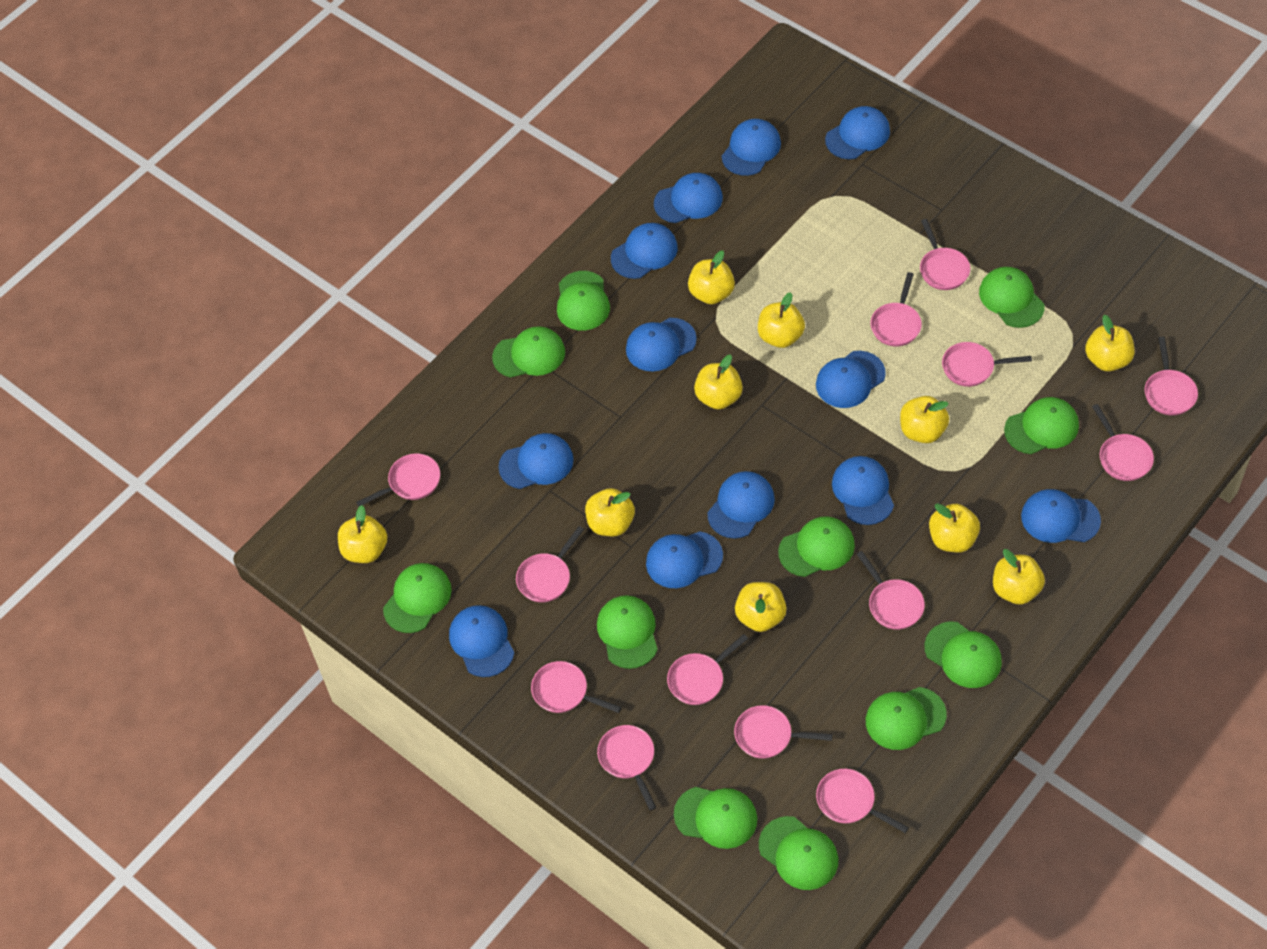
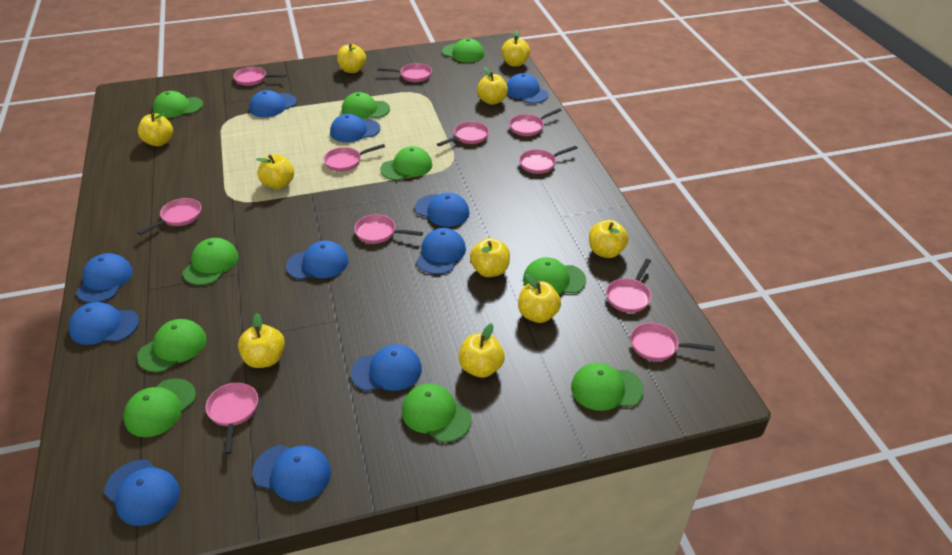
blue cap: [449,605,514,677] [498,433,574,489] [611,223,678,279] [626,318,697,371] [646,531,723,588] [654,173,723,223] [707,471,775,539] [722,119,781,176] [816,351,886,408] [825,106,890,159] [832,456,894,525] [1021,489,1101,543] = 12 -> [69,302,139,345] [76,253,133,303] [104,460,180,526] [249,90,297,117] [252,445,331,502] [286,241,348,280] [330,114,380,142] [351,344,422,391] [415,193,470,227] [416,228,466,274] [507,73,549,104] = 11
green cap: [383,563,452,633] [492,326,565,378] [557,271,610,331] [597,595,658,669] [674,787,757,849] [759,816,838,890] [778,516,855,577] [866,687,947,750] [924,621,1002,688] [979,267,1045,328] [1004,397,1079,454] = 11 -> [124,378,196,437] [137,319,207,372] [153,91,203,118] [183,238,239,285] [342,92,390,119] [380,146,432,181] [402,384,472,442] [442,38,484,63] [523,257,586,295] [571,363,644,411] = 10
pink pan: [356,453,440,507] [516,526,584,603] [531,661,621,713] [597,725,656,811] [667,634,748,705] [734,705,833,759] [816,769,909,833] [856,551,925,630] [870,272,922,346] [920,219,970,290] [942,342,1032,387] [1092,404,1154,481] [1145,337,1198,415] = 13 -> [137,198,201,235] [206,382,258,454] [233,67,287,86] [324,144,385,172] [354,214,423,244] [377,63,432,82] [437,121,489,146] [509,108,562,136] [519,146,578,174] [606,259,651,313] [630,323,715,361] = 11

